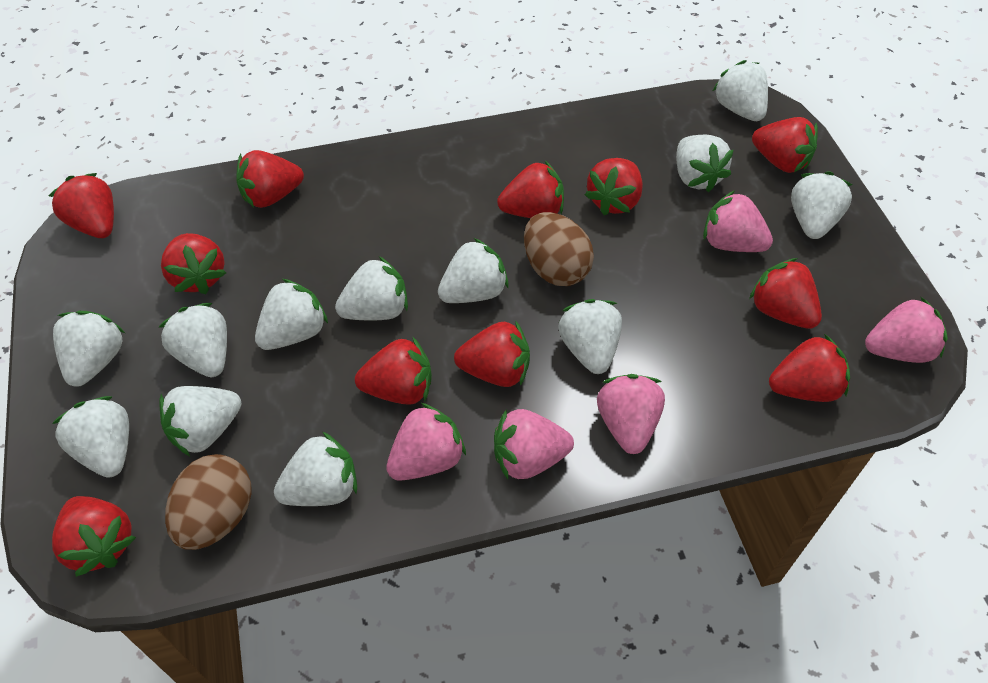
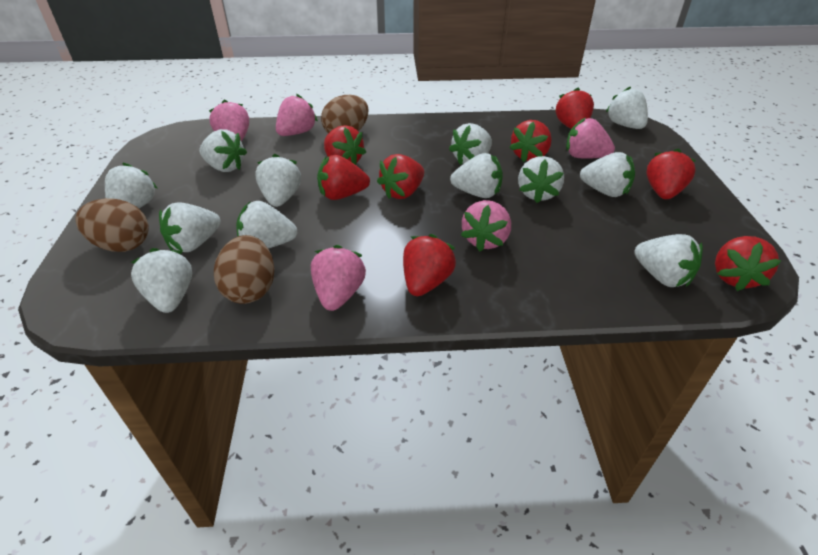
brown egg: [165,454,251,550] [524,212,594,286] = 2 -> [75,198,149,252] [214,235,274,304] [321,95,369,134] = 3
red strawberry: [49,173,114,238] [52,496,136,577] [161,233,226,294] [236,150,304,208] [355,336,432,405] [454,320,530,387] [497,161,564,218] [585,158,643,215] [749,258,822,329] [752,117,818,173] [769,334,850,402] = 11 -> [317,155,370,200] [324,125,366,165] [377,154,424,199] [403,234,456,296] [509,120,552,162] [555,88,594,129] [646,149,696,199] [715,236,781,291] = 8

